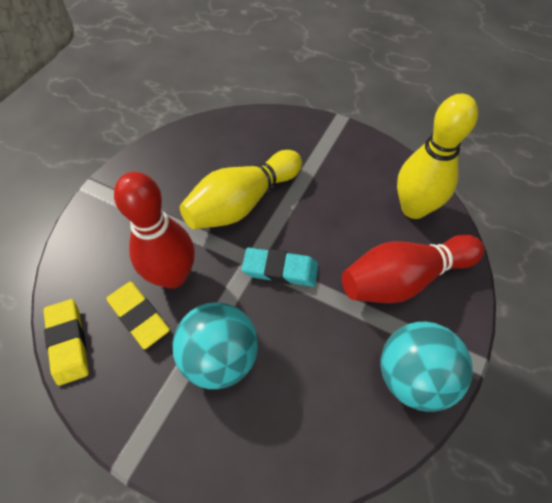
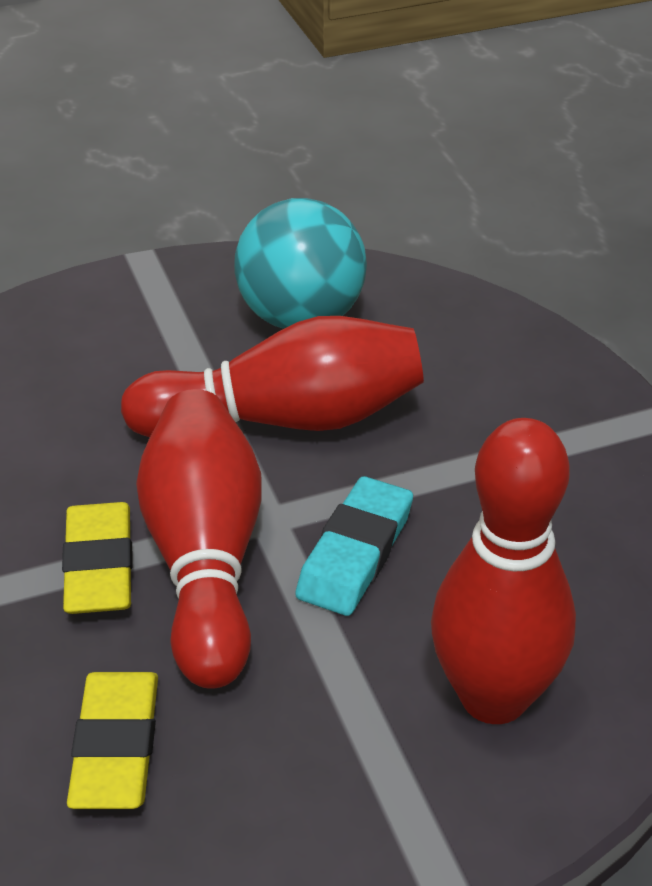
red bowling pin: [114,172,195,289] [342,234,485,303] = 2 -> [121,316,424,437] [136,389,262,689] [431,418,576,724] = 3
turquoise ball: [172,302,258,389] [381,322,473,412] = 2 -> [234,198,367,329] = 1
yellow bowling pin: [179,150,302,229] [397,94,478,219] = 2 -> none = 0

